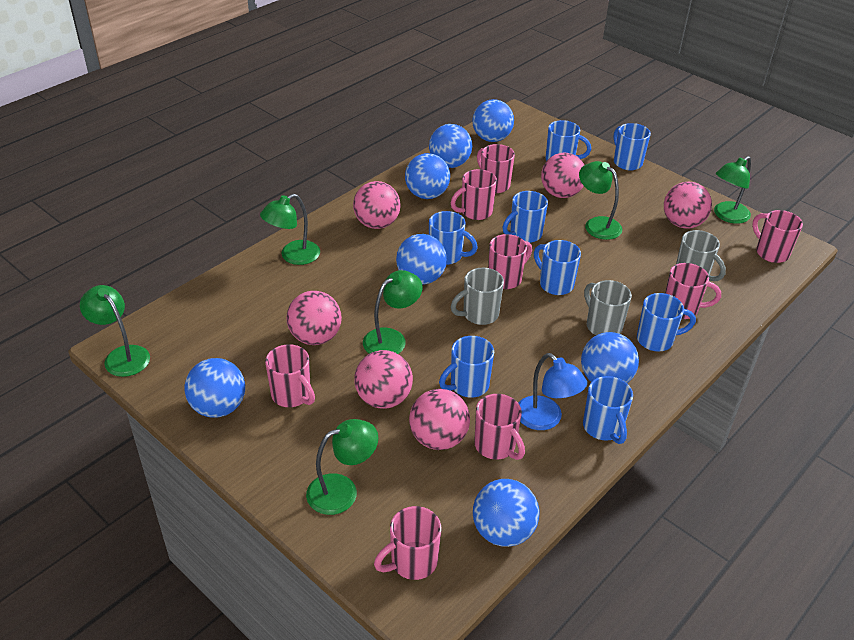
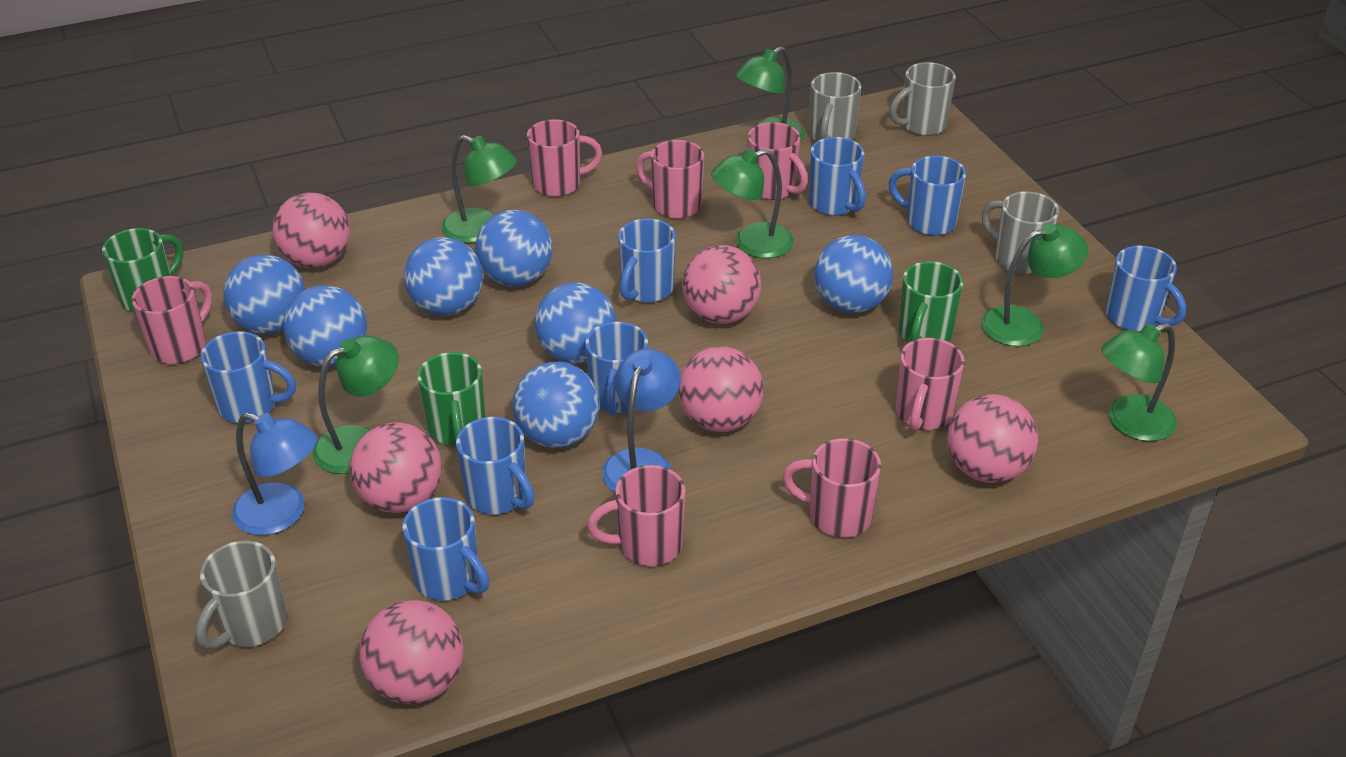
blue lamp: [519,353,587,430] = 1 -> [232,413,317,535] [602,349,681,493] = 2
green mug: none = 0 -> [102,228,183,312] [417,352,485,445] [898,261,963,343] = 3
grey mug: [451,268,504,325] [584,280,632,335] [676,230,726,281] = 3 -> [195,541,287,649] [809,72,861,142] [889,62,956,136] [982,191,1059,274] = 4
pink mug: [265,344,315,407] [374,506,441,580] [451,169,497,220] [474,394,525,460] [477,144,515,193] [488,234,532,289] [665,263,721,319] [752,210,803,263] = 8 -> [132,276,212,364] [527,119,602,197] [587,465,686,566] [636,140,704,219] [748,122,808,200] [782,438,881,538] [896,338,965,431] = 7

